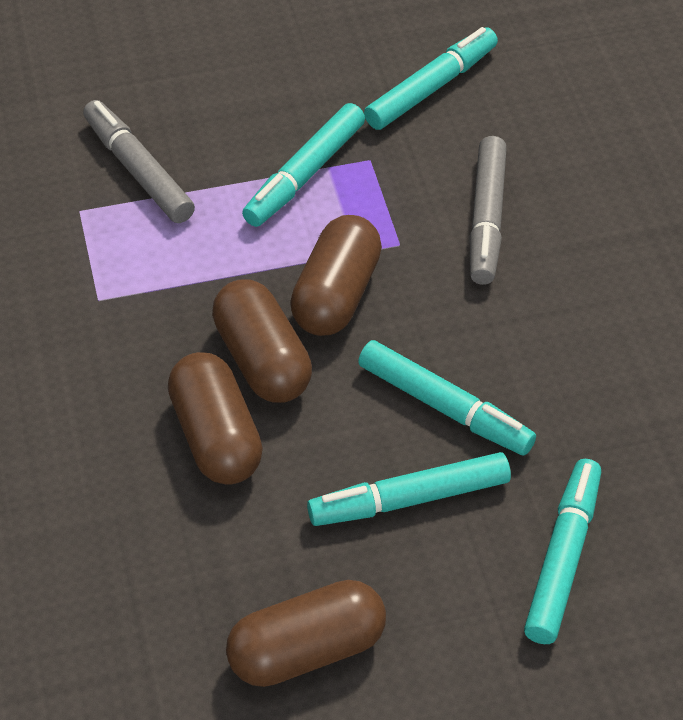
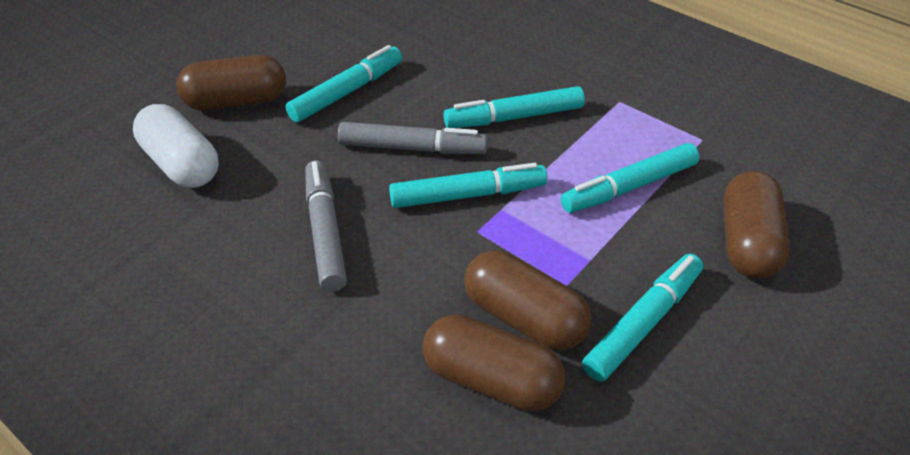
white capsule: none = 0 -> [133,104,219,188] = 1

